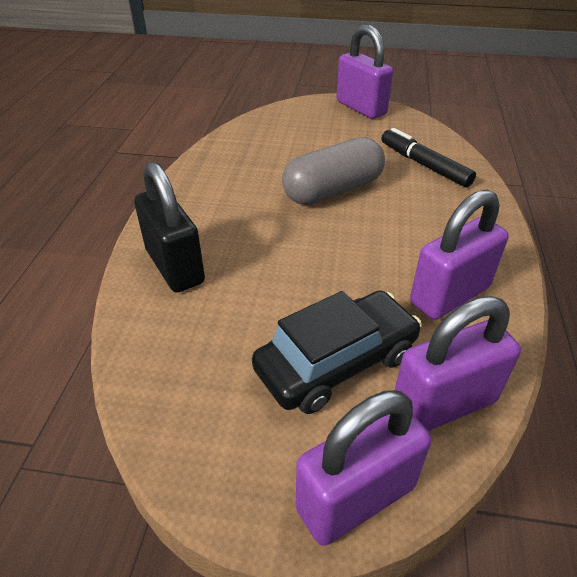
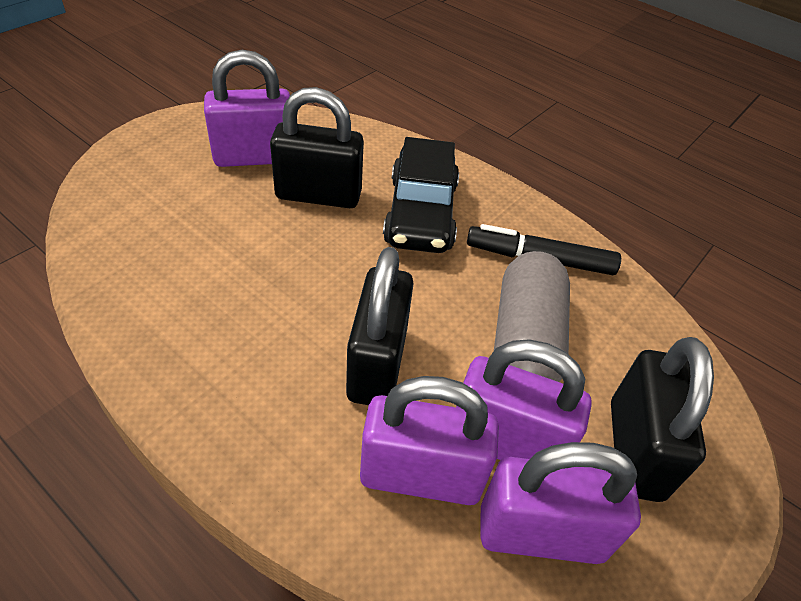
black padlock: [134,161,205,293] = 1 -> [270,87,364,208] [346,247,414,405] [611,337,714,502] = 3

